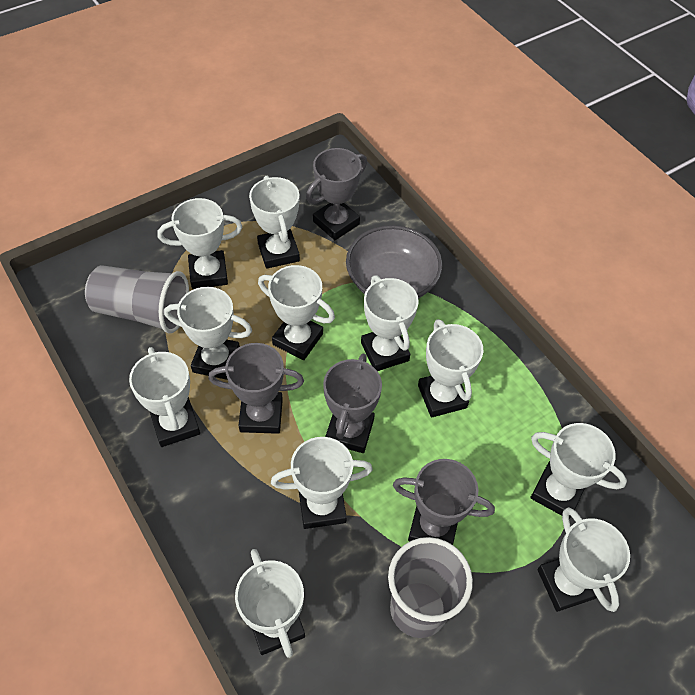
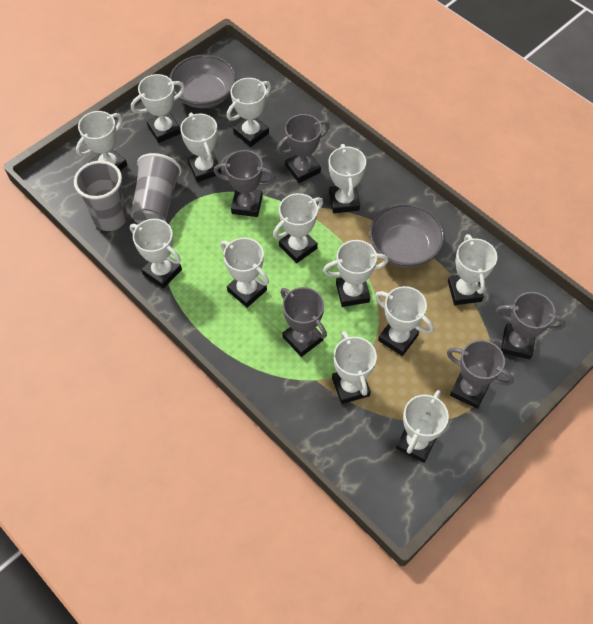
grey bowl: [346,225,443,299] = 1 -> [170,54,236,108] [370,203,445,268] = 2
grey trophy: [208,343,304,434] [306,148,367,240] [323,354,382,453] [393,459,495,545] = 4 -> [214,150,276,217] [277,114,330,183] [280,287,327,357] [447,340,514,409] [495,292,566,359] = 5
white trophy: [129,347,200,447] [158,198,242,289] [164,287,252,380] [235,549,305,658] [249,176,300,269] [258,265,335,360] [271,437,373,529] [361,275,419,371] [418,319,484,418] [530,423,627,518] [537,507,630,612] = 11 -> [76,111,127,171] [130,219,182,289] [131,74,185,143] [180,113,222,182] [221,238,269,308] [227,78,271,147] [273,193,323,263] [323,240,388,307] [329,144,366,213] [332,331,377,404] [375,286,434,356] [396,390,449,463] [448,234,497,305] = 13

